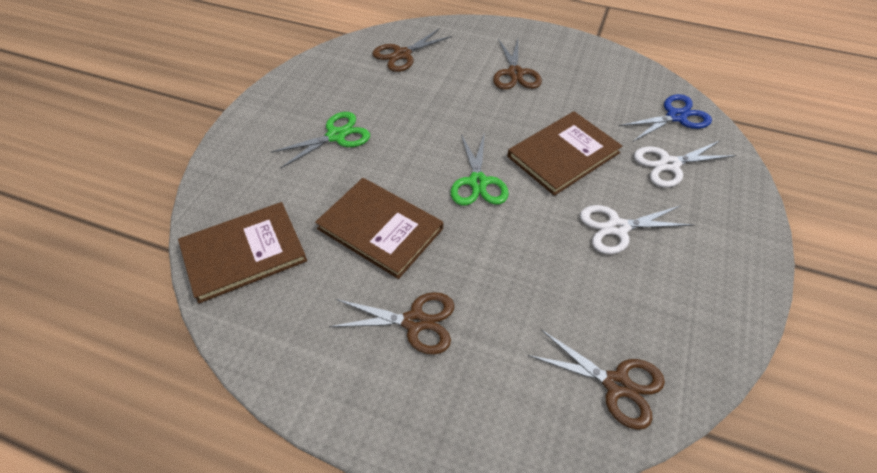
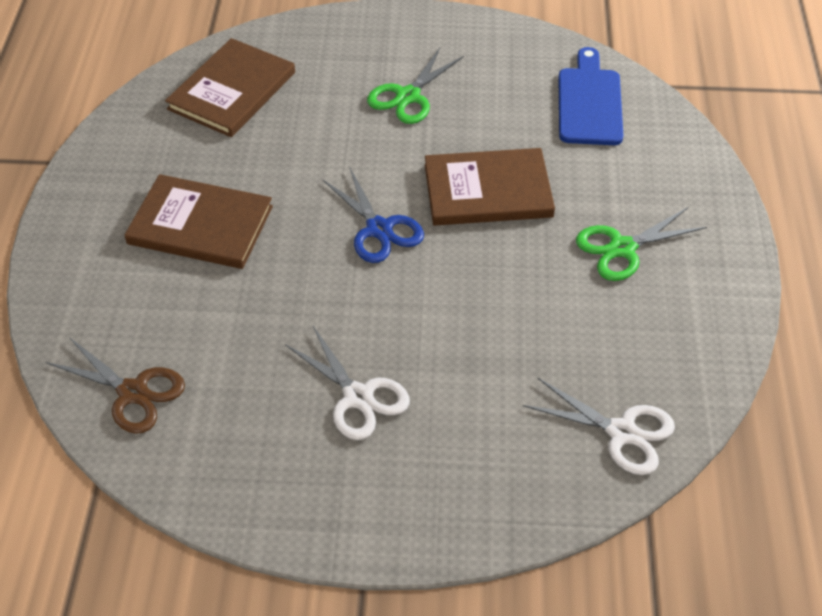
blue cutting board: none = 0 -> [558,47,624,145] = 1
brown scissors: [329,292,454,355] [372,28,452,72] [493,39,542,90] [528,330,665,430] = 4 -> [46,337,185,434] = 1

